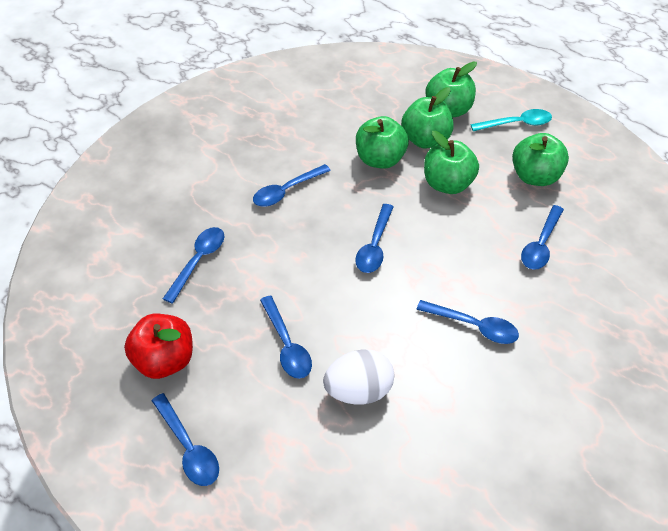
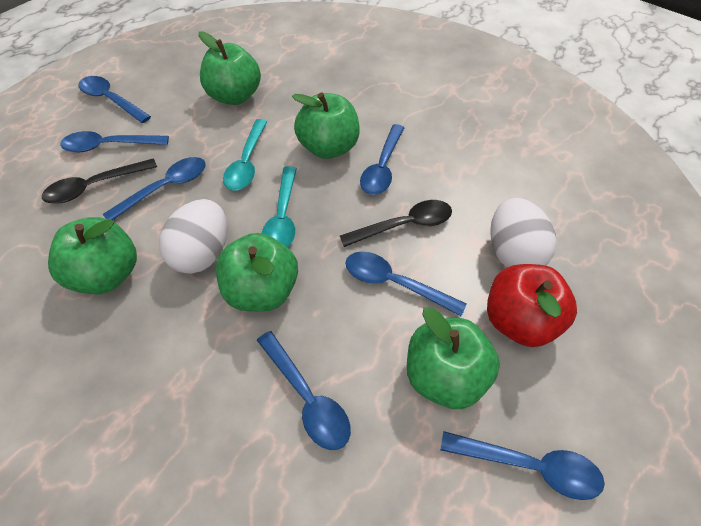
black spoon: none = 0 -> [42,158,157,204] [340,200,452,247] = 2
turquoise spoon: [470,109,552,131] = 1 -> [223,119,268,191] [262,166,297,247] = 2
white egg: [323,349,394,405] = 1 -> [159,199,227,274] [490,198,557,267] = 2

